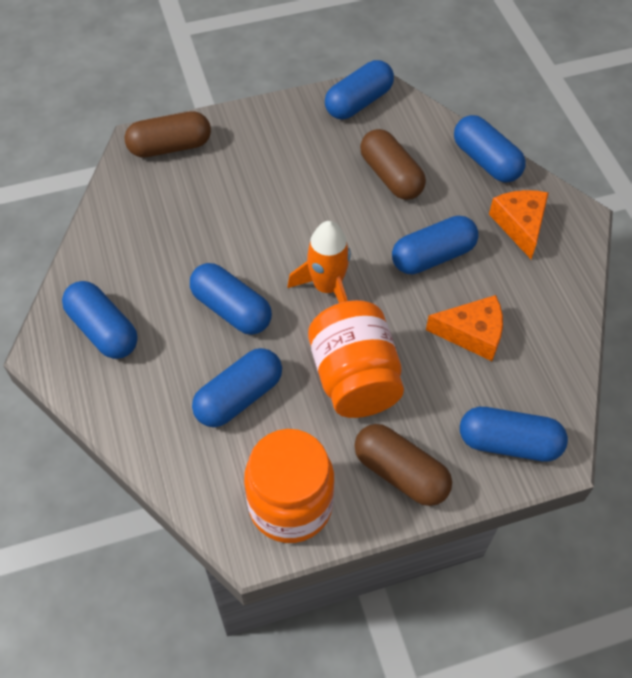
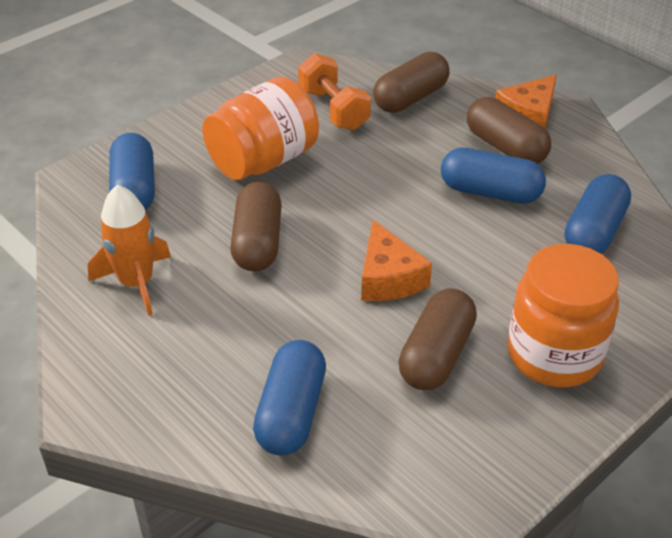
blue capsule: [62,281,138,359] [190,263,272,335] [192,348,282,427] [325,60,394,119] [392,216,479,274] [454,115,526,183] [460,407,568,462] = 7 -> [109,133,155,210] [253,340,326,456] [441,148,546,204] [565,174,631,254] = 4
brown capsule: [125,111,211,158] [354,424,452,506] [360,129,426,200] = 3 -> [230,182,282,271] [373,52,450,113] [398,288,477,390] [467,97,551,164] = 4
orange dumbbell: none = 0 -> [298,53,371,130] = 1

